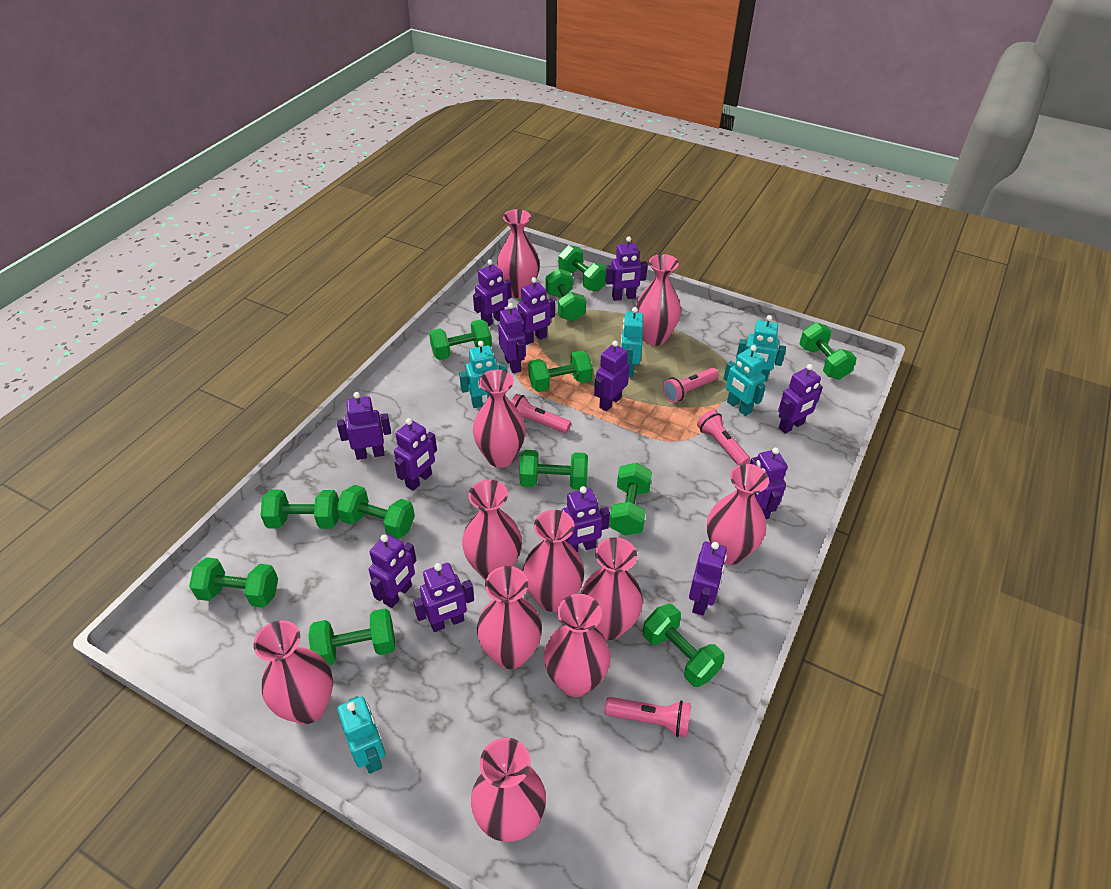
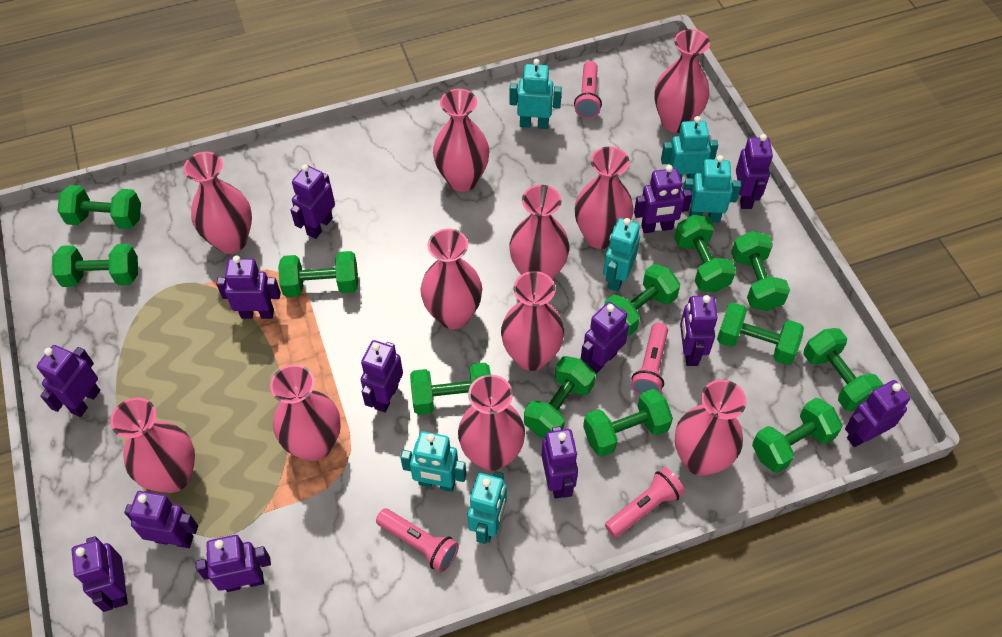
turquoise robot: [338,696,385,774] [459,341,507,408] [621,307,643,377] [723,345,766,416] [736,315,786,382] = 5 -> [400,431,466,492] [467,471,507,544] [509,59,562,129] [603,218,640,292] [661,116,718,180] [682,155,741,223] = 6

